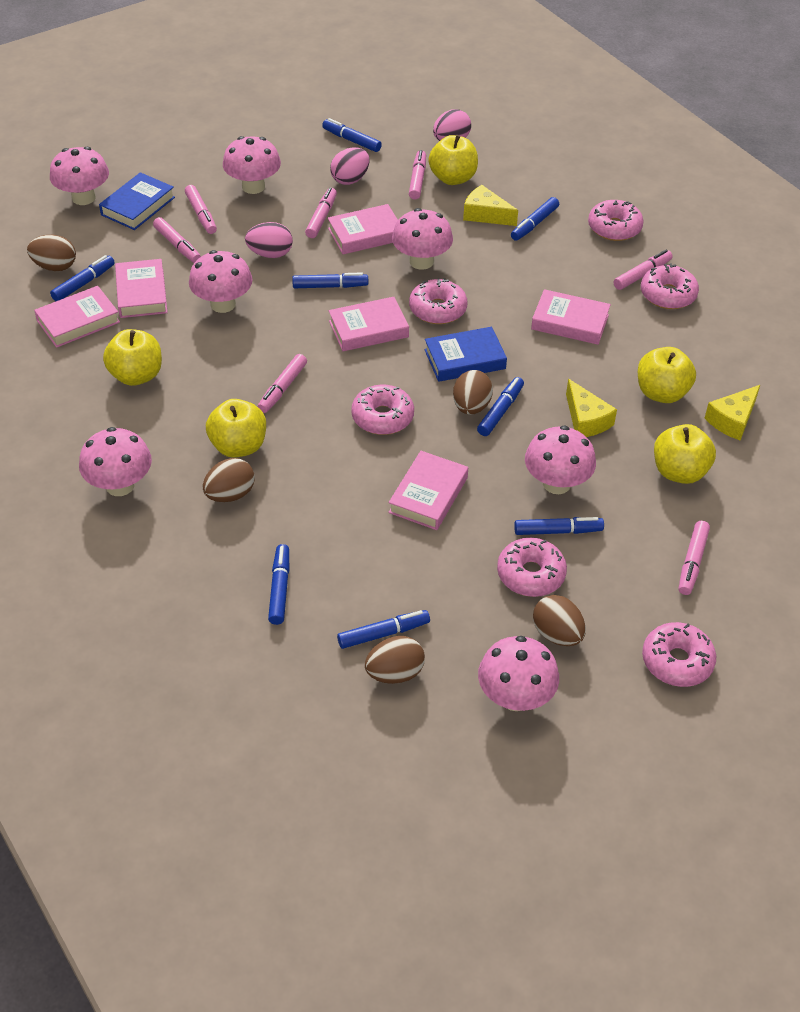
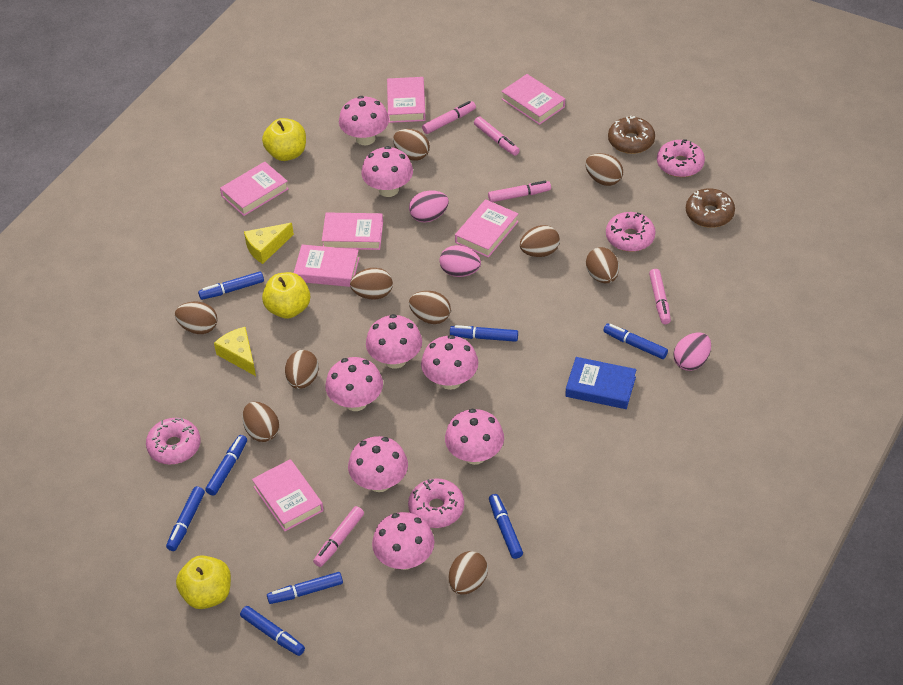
blue book: [99,172,175,230] [424,327,507,382] = 2 -> [565,357,637,409] = 1
brown donut: none = 0 -> [608,116,655,154] [686,188,735,228] = 2
brown egg: [27,235,76,271] [203,458,255,502] [365,636,425,684] [453,370,493,415] [533,595,586,646] = 5 -> [175,301,217,334] [242,402,279,442] [285,350,319,389] [350,268,393,300] [393,129,430,161] [409,291,451,324] [449,551,488,595] [520,225,560,257] [585,153,623,186] [586,247,619,284] = 10
pink book: [34,286,120,348] [115,259,168,318] [328,204,398,254] [329,297,409,351] [388,451,468,530] [531,289,611,345] = 6 -> [220,162,289,216] [252,459,324,531] [294,245,359,287] [322,213,383,250] [387,77,426,123] [455,199,519,258] [501,74,565,125] = 7
pink donut: [351,385,414,435] [409,278,467,324] [497,538,567,597] [588,200,644,241] [641,263,699,309] [642,622,716,687] = 6 -> [146,418,201,465] [408,479,464,528] [606,212,656,252] [657,139,705,177] = 4
pink marker: [153,217,201,263] [185,185,217,234] [258,354,307,413] [305,188,337,238] [409,150,426,200] [614,250,673,290] [679,521,710,595] = 7 -> [313,506,364,567] [422,101,476,134] [474,117,520,156] [488,181,551,202] [649,269,671,324] = 5
pink mushroom: [50,147,109,205] [79,427,152,496] [189,250,252,313] [223,136,281,194] [392,208,453,270] [478,636,559,711] [525,426,596,494] = 7 -> [325,357,383,411] [339,96,389,145] [348,436,408,492] [361,146,413,197] [366,314,422,369] [372,512,434,570] [421,335,478,390] [445,409,504,465] = 8
yellow apple: [103,329,162,386] [206,399,266,458] [429,135,478,185] [638,347,696,403] [654,424,716,484] = 5 -> [176,555,231,609] [262,118,306,161] [262,272,310,319] = 3
yellow cheese: [463,185,518,226] [566,379,617,437] [705,385,760,441] = 3 -> [214,327,256,376] [244,223,294,264] = 2

